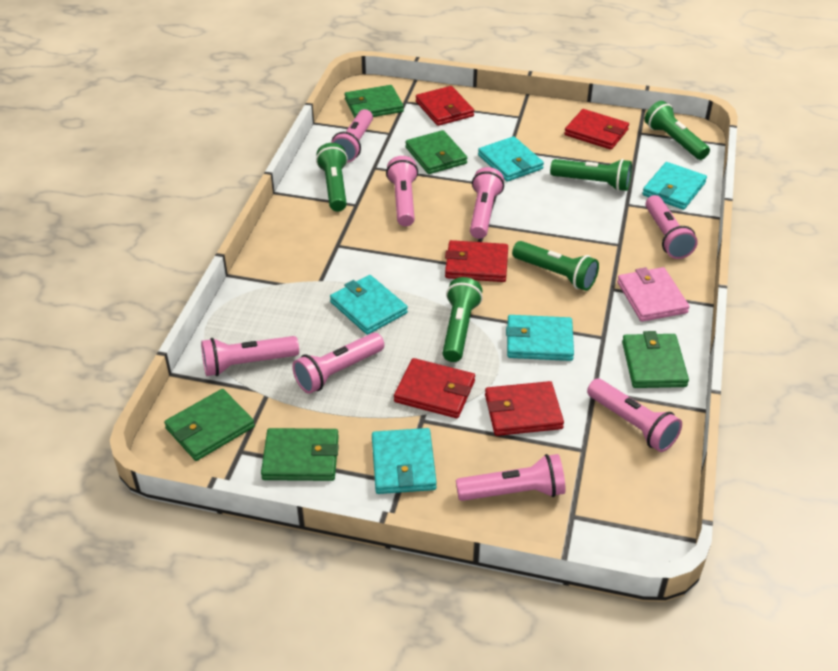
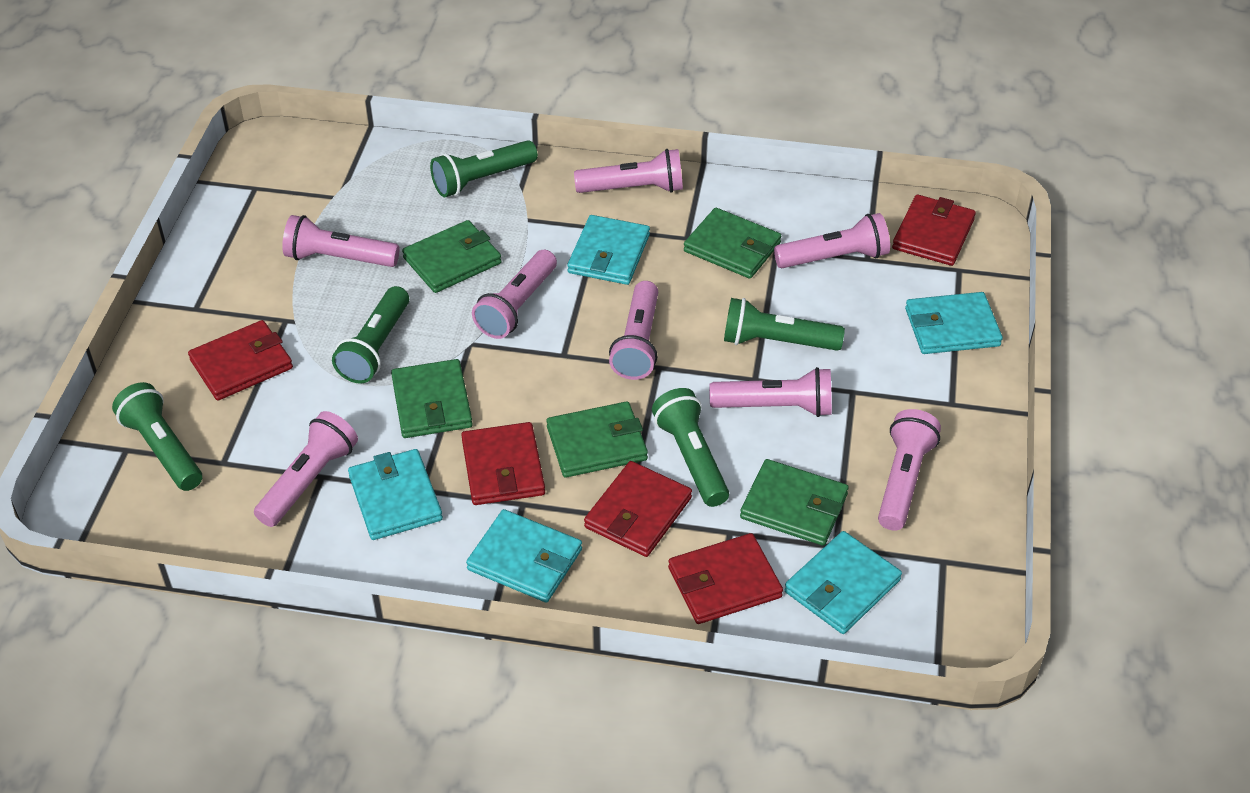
pink wallet: [617,267,690,322] = 1 -> none = 0

